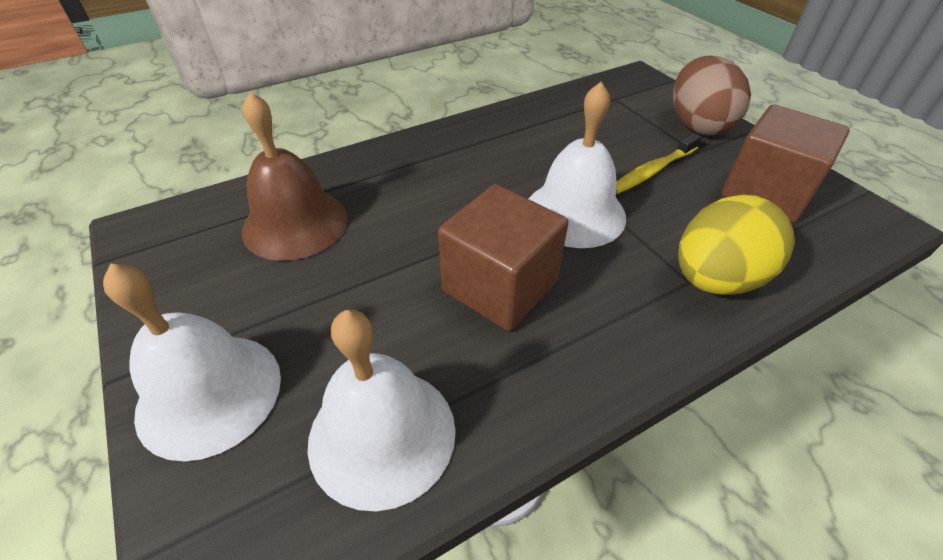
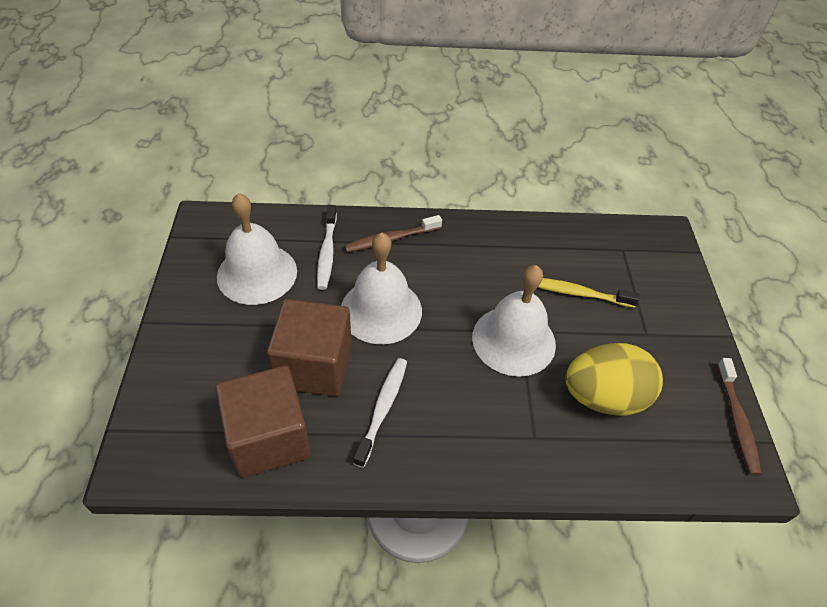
brown bell: [242,92,348,261] = 1 -> none = 0
brown egg: [673,55,751,136] = 1 -> none = 0
brown toothbrush: none = 0 -> [344,215,442,253] [717,358,761,475] = 2
white toothbrush: none = 0 -> [317,205,337,290] [353,358,407,468] = 2

